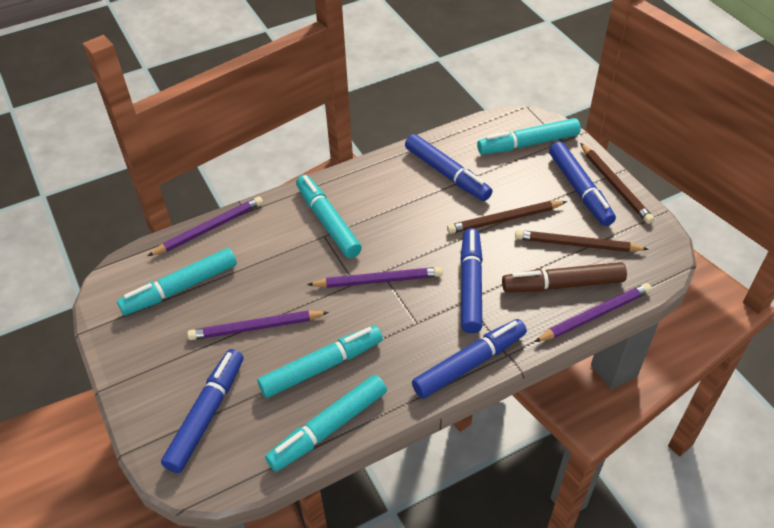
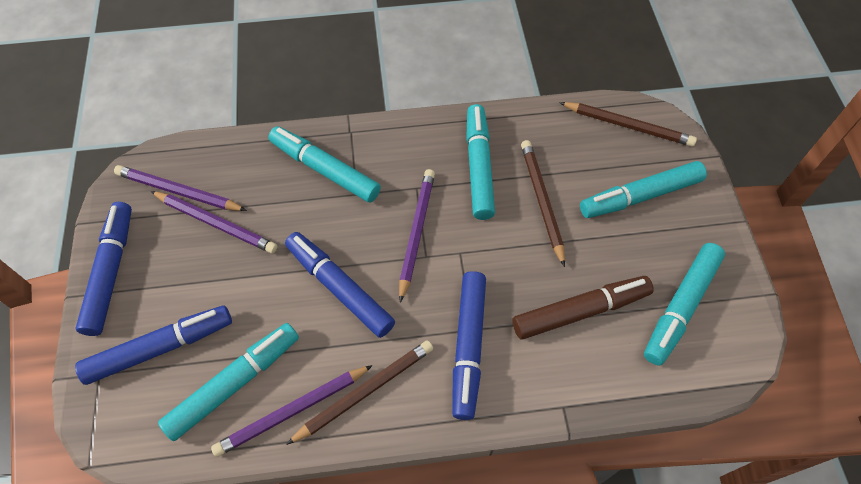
blue marker: [161,349,243,473] [405,134,493,201] [412,319,527,398] [460,228,483,333] [549,142,616,226] = 5 -> [75,305,232,385] [76,202,132,336] [285,232,395,338] [452,271,486,420] = 4

